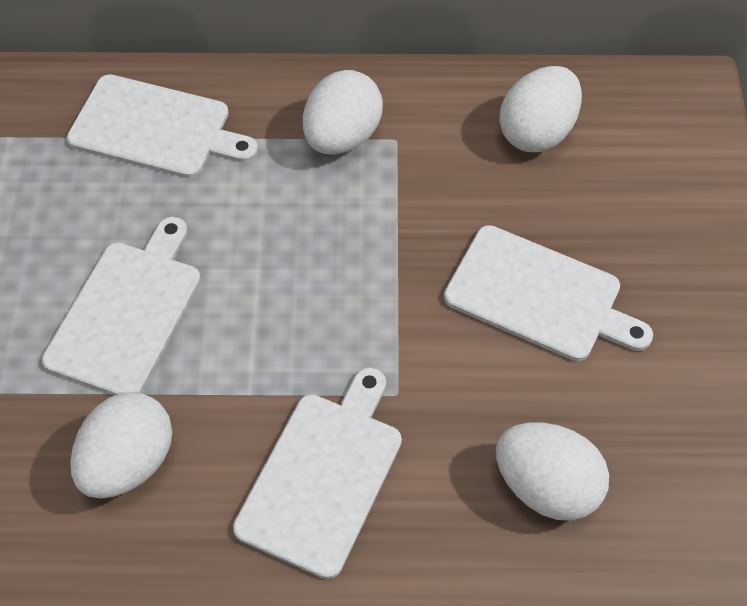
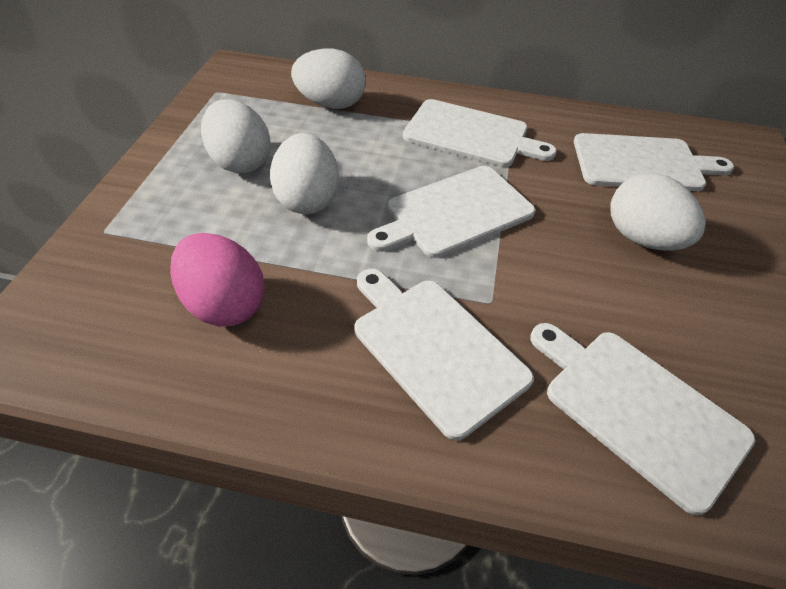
pink egg: none = 0 -> [170,233,265,327] = 1
white cutting board: [42,217,201,395] [67,74,258,178] [233,367,402,579] [444,225,653,361] = 4 -> [354,269,534,440] [367,166,536,258] [403,99,557,167] [530,323,755,516] [574,133,734,191] = 5

